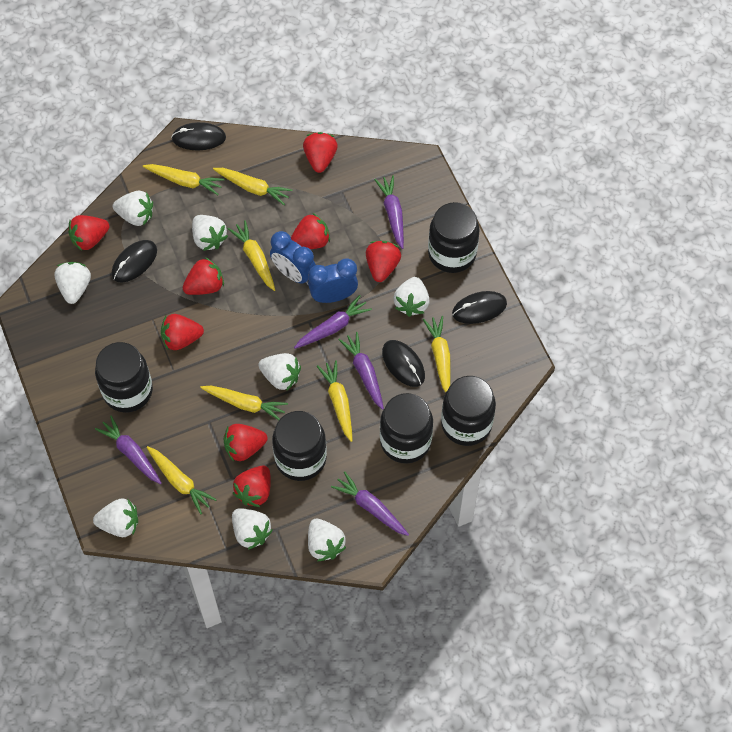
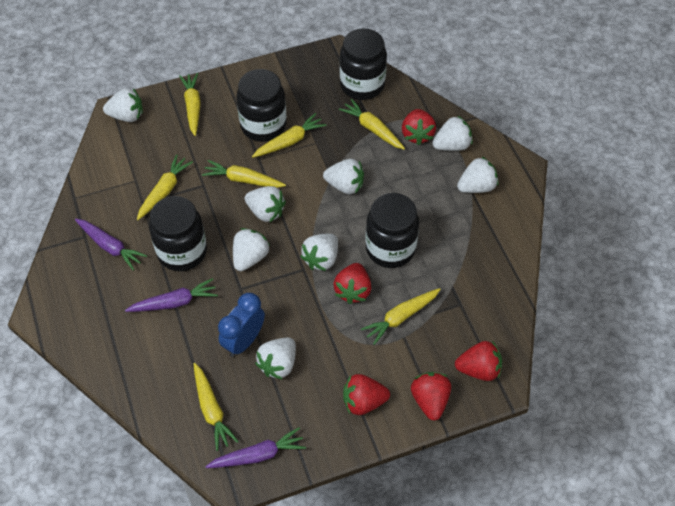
black jar: [95,342,153,413] [272,411,327,481] [380,393,433,464] [428,202,479,273] [441,376,496,446] = 5 -> [149,196,207,271] [237,69,287,142] [340,28,387,100] [366,193,419,268] = 4
black mouse: [112,240,157,283] [171,122,226,150] [382,340,425,387] [452,291,507,324] = 4 -> none = 0
blue clock: [270,231,316,285] [308,259,358,303] = 2 -> [218,293,265,357] = 1
purple carrot: [95,416,162,484] [294,295,372,349] [331,471,409,536] [338,332,384,410] [374,175,404,249] = 5 -> [75,219,147,271] [125,278,218,312] [205,427,306,468] = 3
red strawberry: [68,215,109,251] [161,314,204,350] [183,257,224,295] [224,424,268,462] [233,466,271,507] [291,213,330,249] [303,132,338,173] [366,241,401,282] = 8 -> [333,263,371,304] [343,374,390,415] [402,109,436,146] [411,372,451,421] [455,341,502,381] = 5

